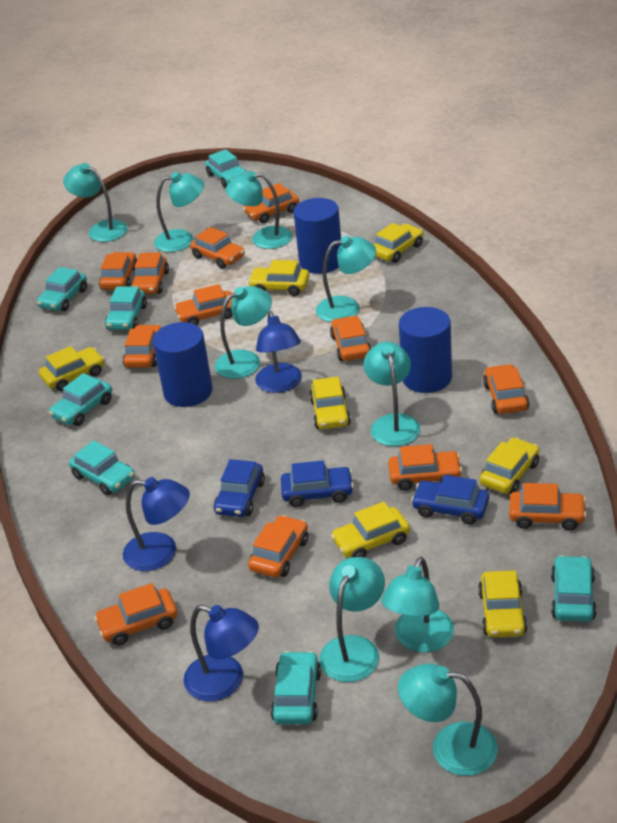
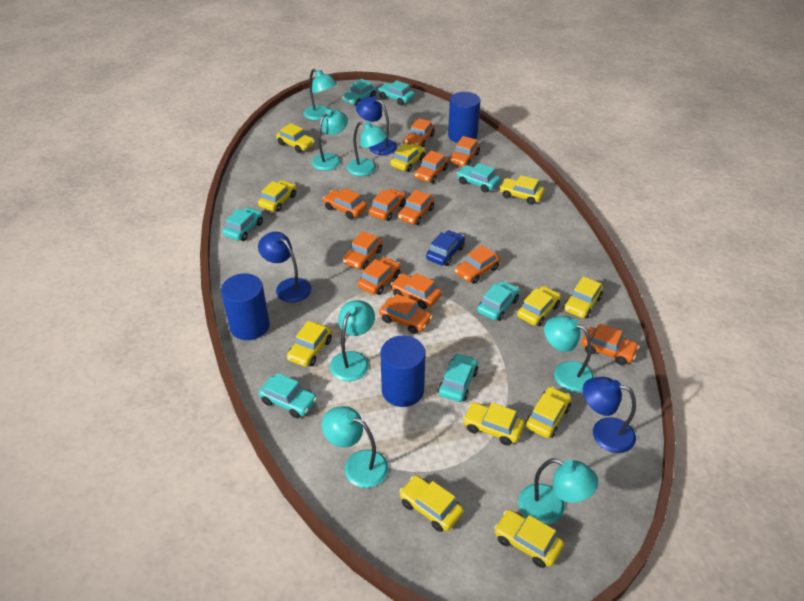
blue car: [214,459,265,517] [281,460,354,507] [411,475,489,525] = 3 -> [426,230,465,266] = 1
turquoise lamp: [63,163,128,242] [154,172,204,252] [214,286,272,379] [226,171,292,249] [316,236,376,322] [319,557,385,682] [364,342,421,446] [381,557,454,653] [398,663,498,776] = 9 -> [303,69,337,120] [312,109,348,171] [322,406,389,488] [330,300,375,381] [347,121,388,176] [518,458,598,525] [544,316,594,392] = 7
yellow car: [39,346,104,391] [248,260,309,296] [309,377,351,429] [331,502,410,558] [373,223,423,263] [478,570,527,638] [480,438,539,494] = 7 -> [258,180,296,212] [276,123,315,153] [287,321,332,367] [390,143,425,172] [399,475,464,532] [463,402,524,445] [494,510,564,568] [499,175,544,205] [517,286,561,326] [525,386,571,438] [564,276,603,319] = 11

